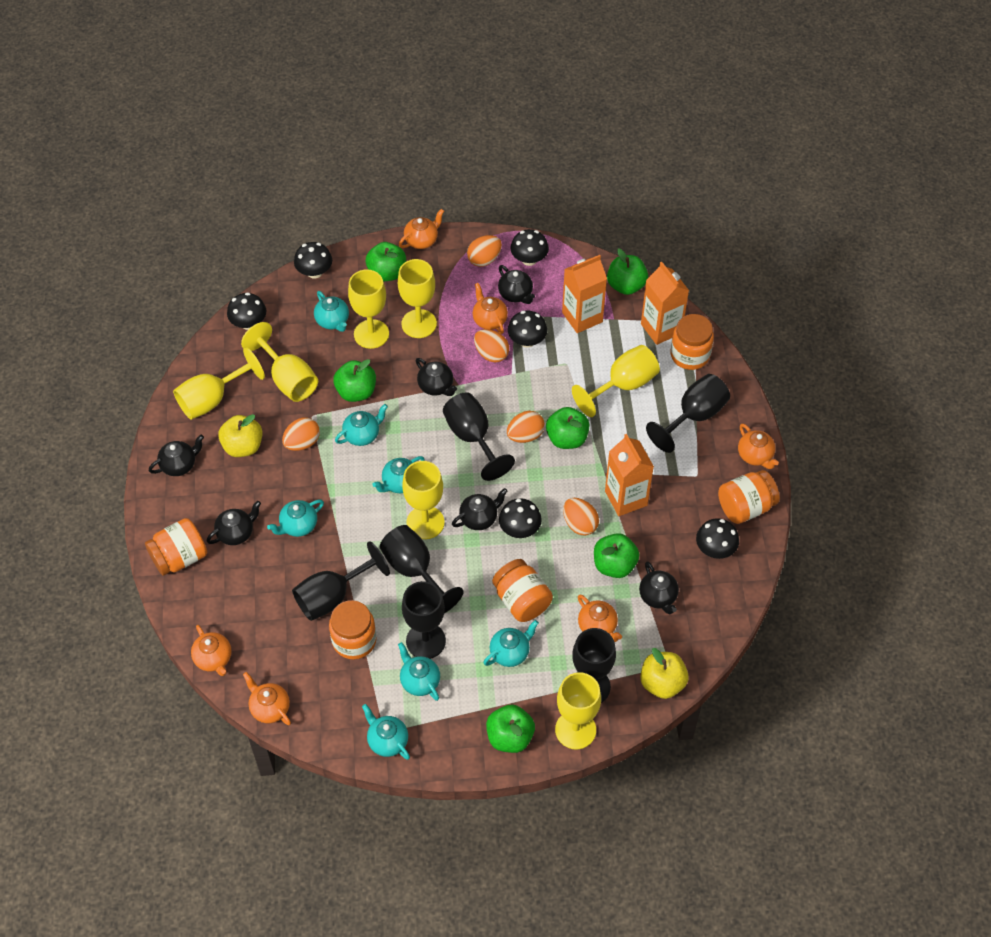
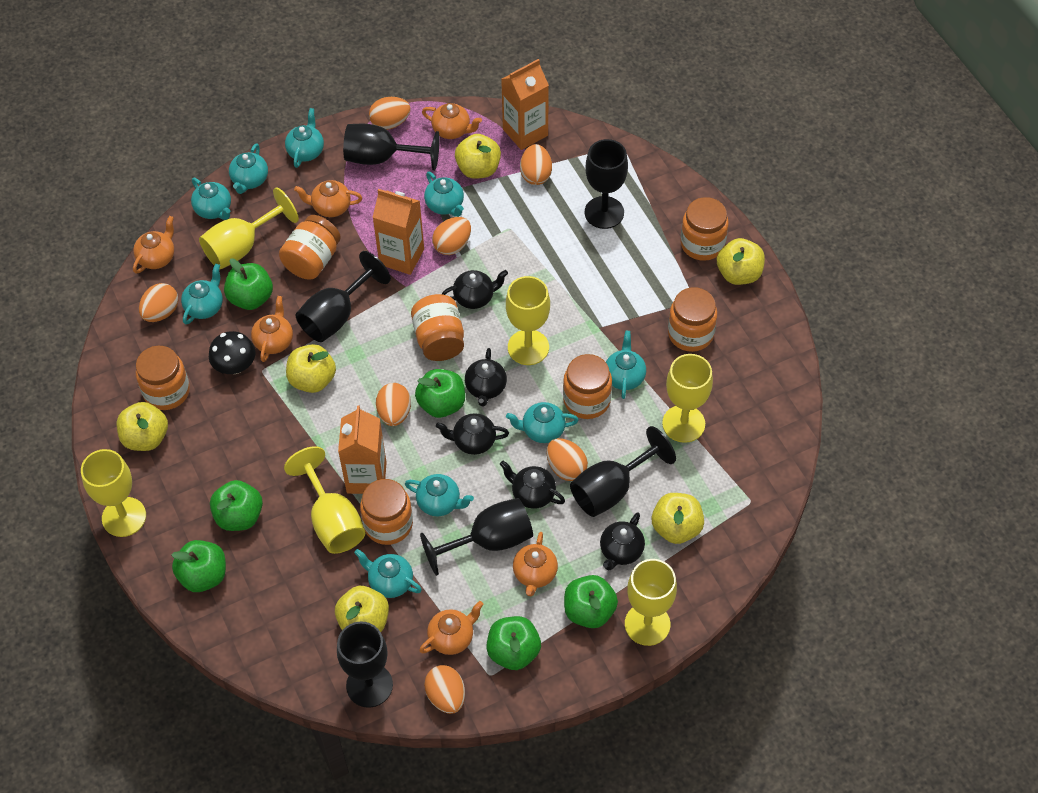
black mushroom: [227,293,266,330] [294,242,332,279] [499,498,542,538] [508,310,547,348] [511,229,549,266] [696,518,739,559] = 6 -> [209,331,256,374] = 1
black teapot: [149,435,204,476] [207,501,261,545] [416,358,457,396] [452,488,508,530] [498,265,535,304] [639,561,679,614] = 6 -> [436,413,509,455] [442,270,508,309] [465,348,507,406] [500,461,565,509] [600,513,645,570] = 5
orange egg: [282,418,320,451] [467,235,502,267] [474,329,509,363] [507,411,545,443] [563,498,599,535] = 5 -> [139,283,178,322] [369,97,411,130] [376,383,411,426] [424,665,465,714] [432,217,471,255] [520,144,552,185] [546,438,588,481] = 7
orange jar: [145,518,207,576] [329,600,377,659] [492,559,553,622] [671,314,714,370] [718,470,780,524] = 5 -> [136,346,190,410] [279,215,341,280] [360,479,413,545] [411,294,464,361] [563,354,612,419] [668,287,717,352] [680,197,729,261] = 7
turquoise teapot: [267,500,324,537] [314,291,349,332] [335,404,388,446] [362,704,410,760] [372,456,425,493] [398,642,440,701] [483,620,539,667] = 7 -> [181,264,223,325] [191,178,231,220] [229,144,268,194] [285,108,324,168] [354,549,422,598] [405,474,474,516] [424,172,464,217] [506,402,579,443] [606,331,646,399] = 9
yellow apple: [218,414,263,457] [640,648,689,699] = 2 -> [117,402,168,451] [286,344,336,393] [335,586,389,632] [455,134,501,179] [652,493,704,544] [717,238,765,285] = 6
yellow goblet: [173,347,265,420] [241,322,318,402] [348,269,389,349] [398,259,437,338] [402,461,445,539] [555,672,601,749] [572,345,660,417] = 7 -> [81,449,146,537] [199,187,299,269] [284,446,365,554] [506,276,550,365] [625,559,677,646] [662,354,713,443] = 6

